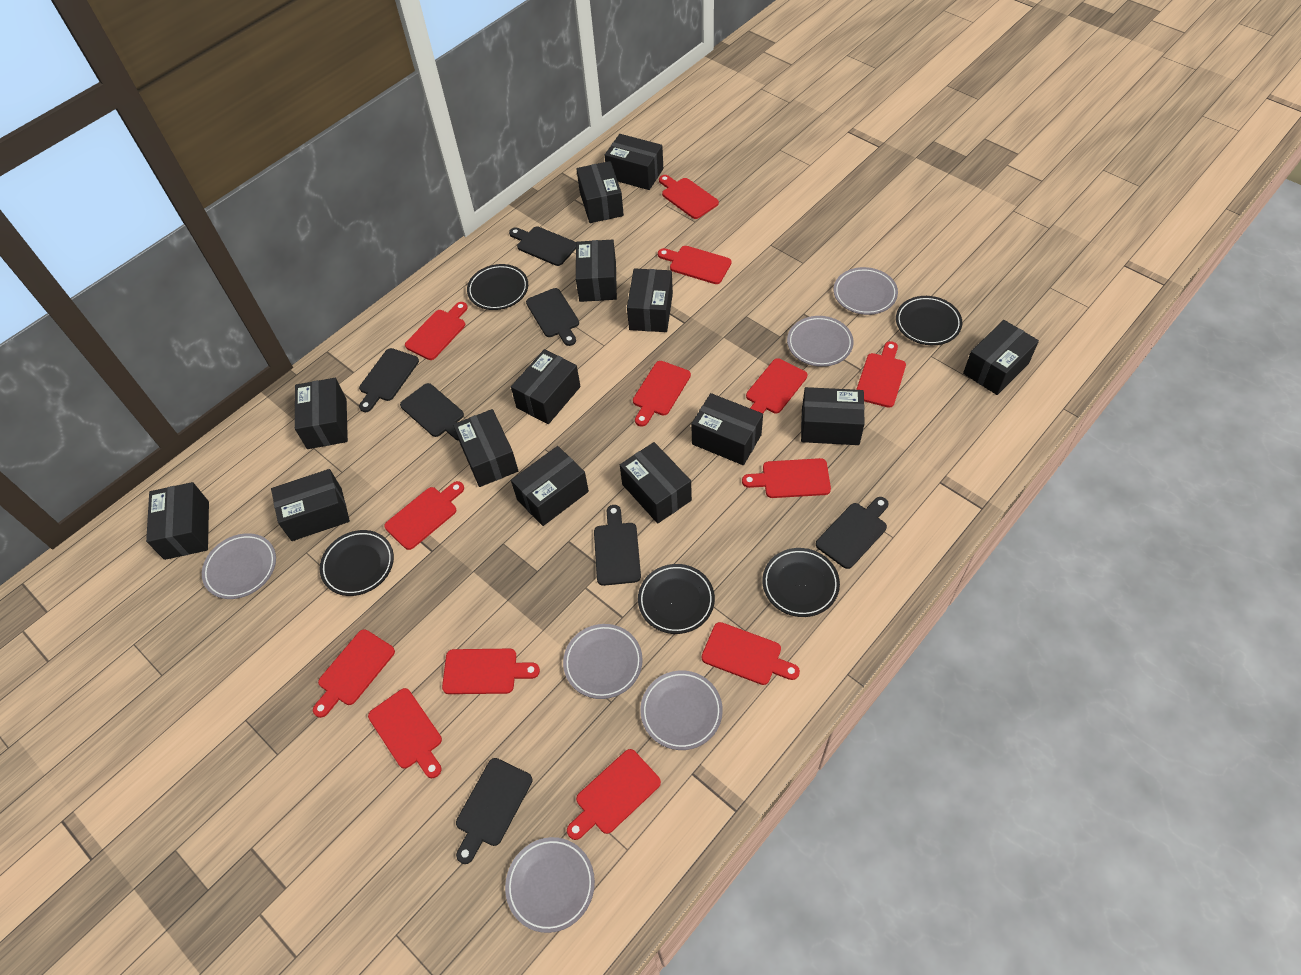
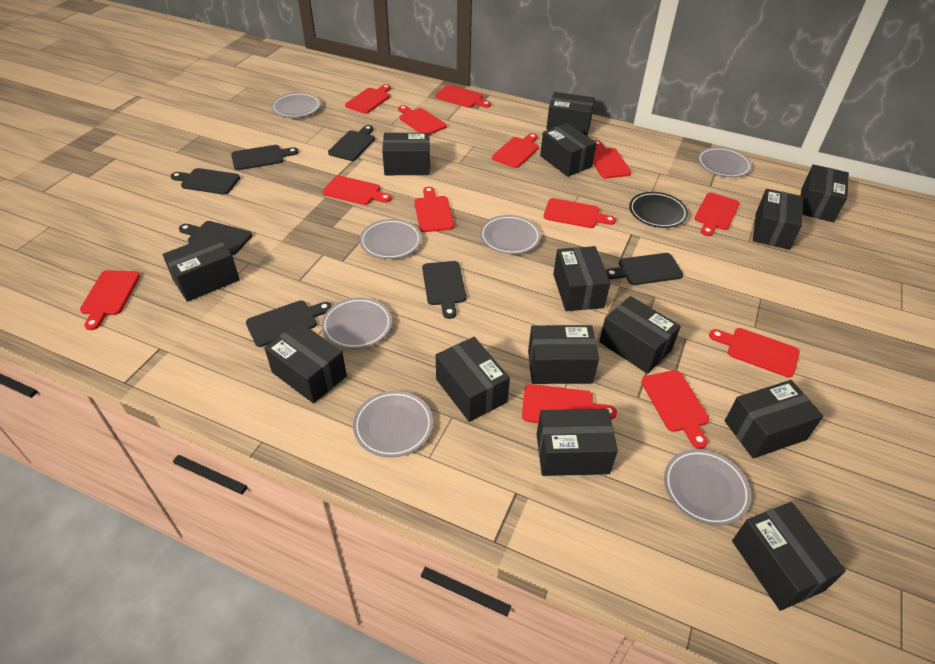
black plate: [320,530,394,596] [467,264,528,310] [638,564,715,634] [762,548,840,617] [896,296,962,345] = 5 -> [629,192,688,228] = 1
grey plate: [202,533,276,599] [505,837,595,933] [563,624,643,699] [641,670,723,750] [787,316,854,367] [834,267,898,315] = 6 -> [271,92,321,118] [322,297,392,349] [353,391,433,457] [360,219,421,259] [480,215,541,254] [664,449,751,526] [697,147,752,177] = 7

